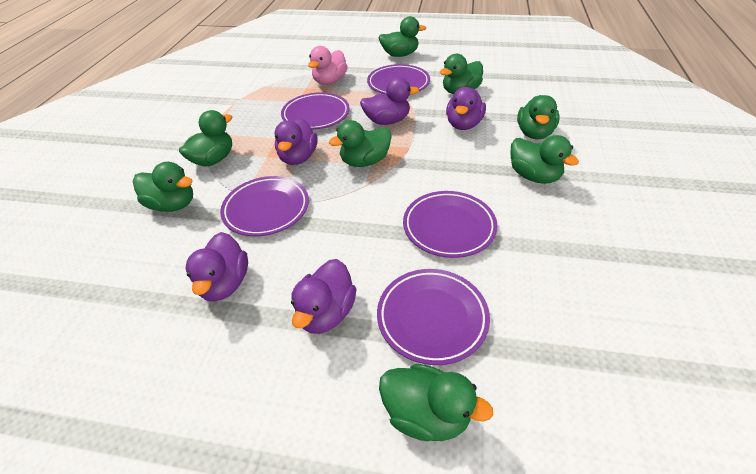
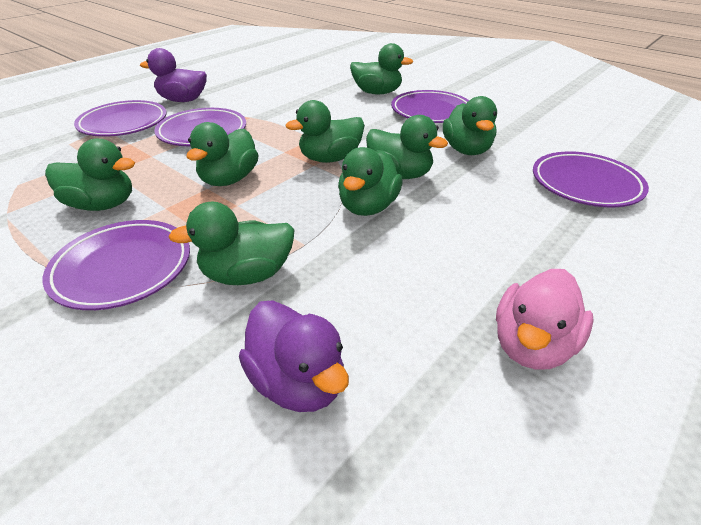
purple duck: [186,232,248,302] [275,118,317,165] [291,259,357,334] [360,77,419,125] [446,87,486,130] = 5 -> [140,48,207,102] [239,300,349,412] = 2

